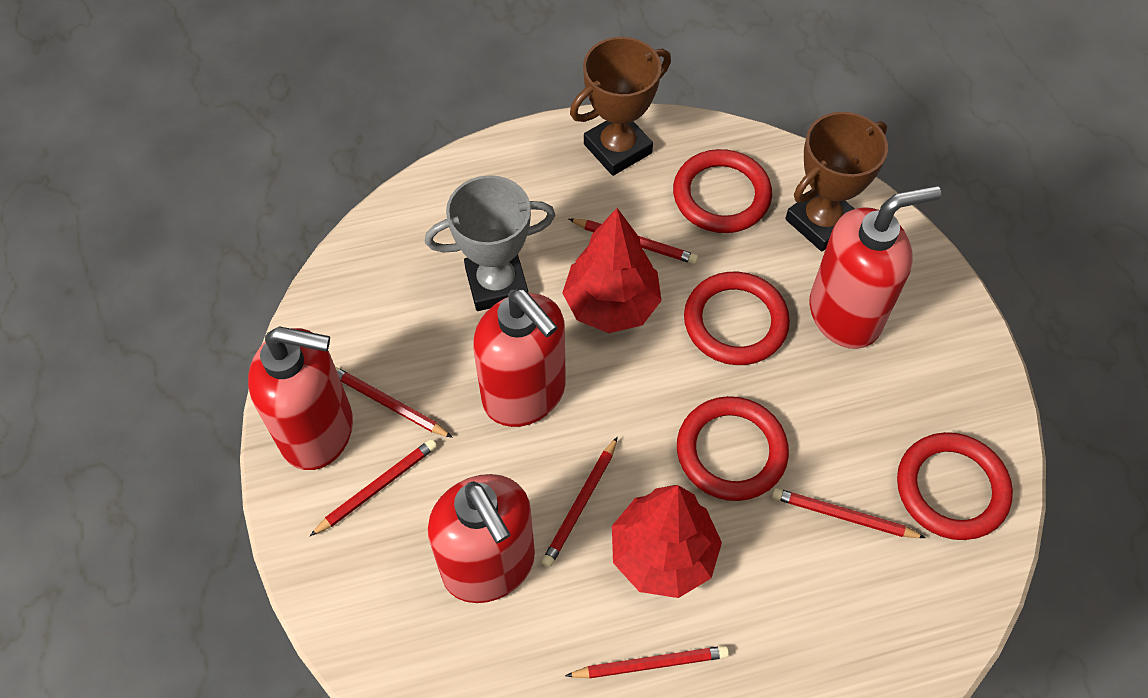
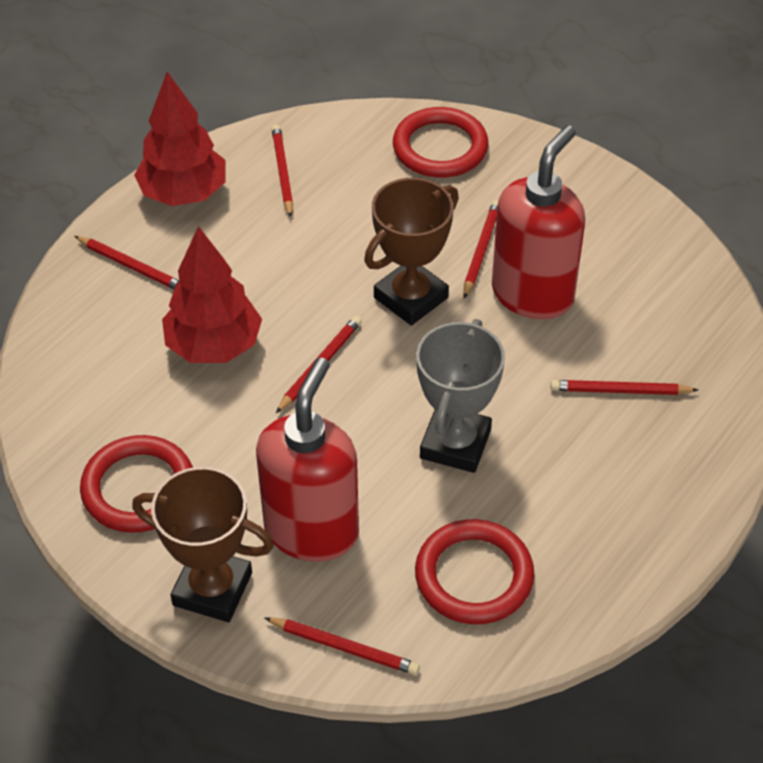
red ring: [673,149,772,233] [677,396,789,501] [684,272,790,365] [897,432,1013,540] = 4 -> [80,435,193,533] [393,107,489,178] [415,519,534,624] = 3
red soap dispenser: [248,326,353,470] [428,474,535,603] [473,289,566,427] [810,185,941,349] = 4 -> [256,358,359,562] [492,125,585,319] = 2

